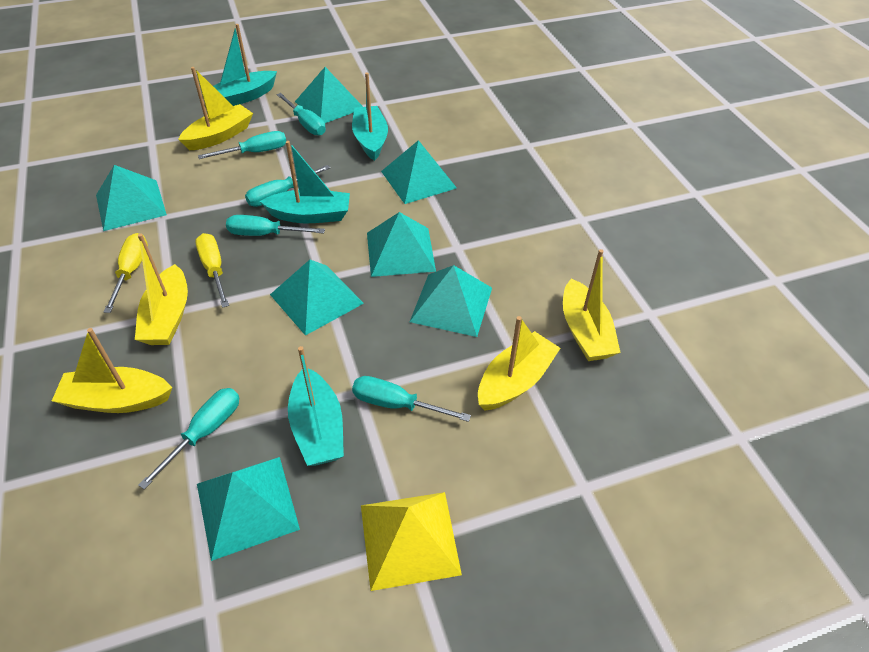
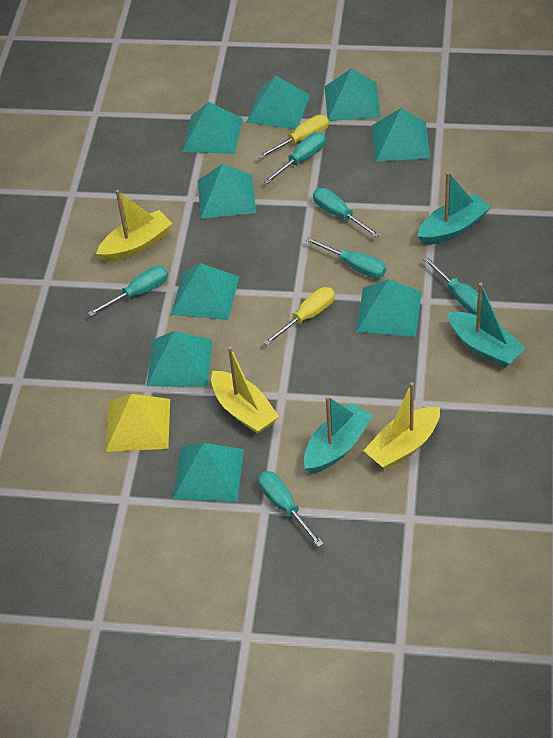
turquoise boat: [213,24,277,106] [260,141,350,223] [288,346,344,466] [352,73,388,161] = 4 -> [304,396,374,474] [418,172,491,245] [448,283,526,368] = 3
turquoise pyramid: [96,165,167,231] [197,457,300,561] [270,260,364,336] [295,67,363,123] [367,212,436,277] [381,140,457,204] [410,265,492,337] = 7 -> [147,331,212,387] [171,263,239,320] [173,443,244,502] [182,102,243,154] [198,164,256,219] [246,76,310,129] [325,68,381,121] [356,279,422,337] [372,108,430,162] = 9
yellow boat: [52,328,172,413] [135,234,188,345] [178,67,253,150] [478,316,560,411] [563,249,621,361] = 5 -> [96,190,172,262] [211,346,279,434] [363,382,440,470] = 3

